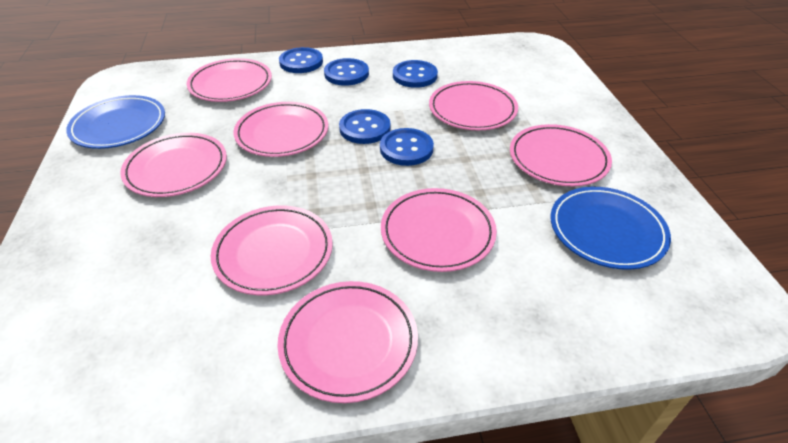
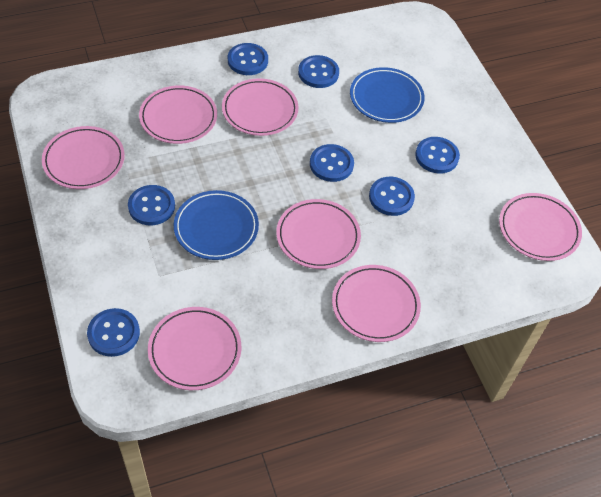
blue button: [279,47,323,73] [324,58,369,86] [339,109,391,144] [380,128,434,166] [393,60,438,88] = 5 -> [87,308,140,357] [128,185,175,225] [228,43,268,75] [298,55,339,88] [310,144,354,182] [369,177,415,216] [415,137,460,174] = 7
pink plate: [120,133,227,197] [187,58,272,102] [211,205,333,295] [234,102,328,157] [277,281,418,403] [381,188,497,272] [429,81,518,130] [510,124,612,186] = 8 -> [42,126,125,189] [139,85,217,144] [148,307,241,390] [222,79,299,136] [276,199,361,269] [332,265,421,342] [499,193,582,261] = 7

